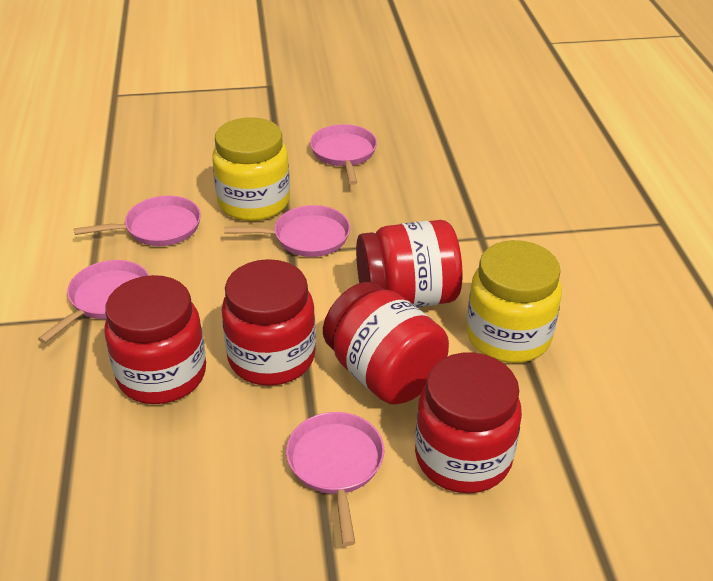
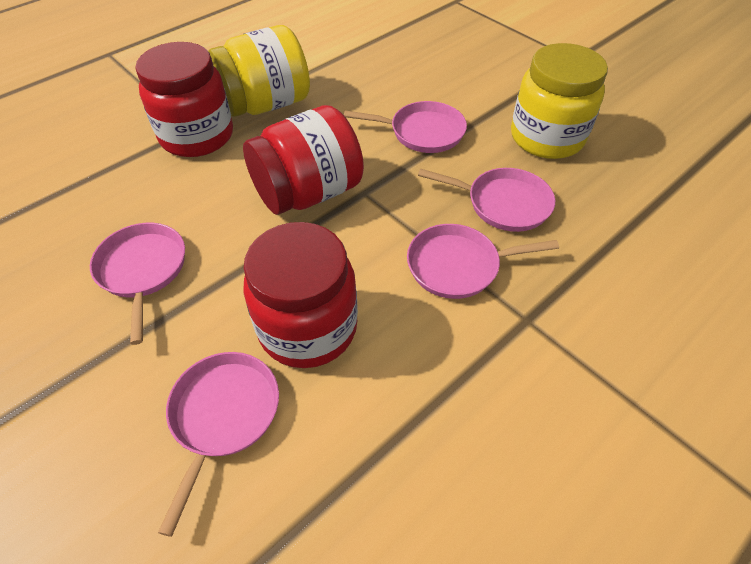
red jar: [104,275,206,404] [222,259,316,386] [323,282,449,405] [356,220,463,307] [415,353,522,493] = 5 -> [135,42,233,157] [243,105,364,215] [243,222,358,368] = 3

